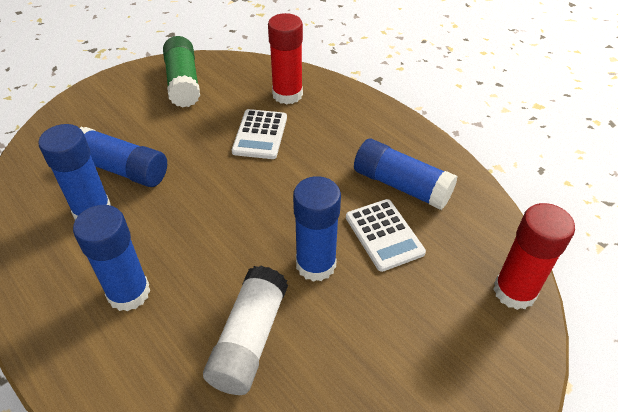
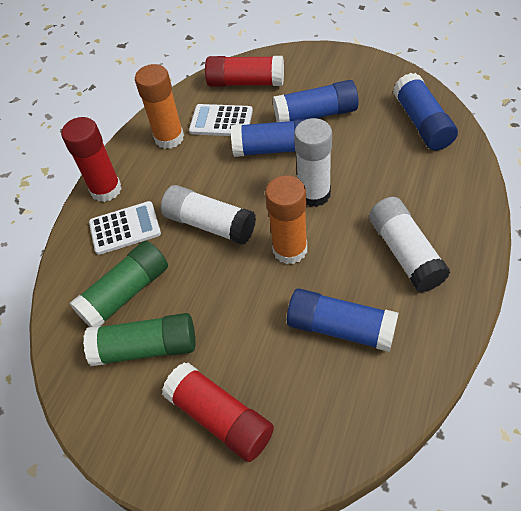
blue glue stick: [39,124,111,220] [73,205,150,312] [80,127,167,187] [293,176,341,282] [354,139,457,210] = 5 -> [231,118,310,157] [273,80,359,122] [287,288,399,352] [393,73,458,151] = 4
green glue stick: [163,36,200,108] = 1 -> [70,241,168,327] [83,313,195,366] = 2
orange glue stick: none = 0 -> [135,64,184,149] [265,175,307,264] = 2
red glue stick: [268,13,303,104] [493,203,575,310] = 2 -> [61,117,122,202] [162,362,274,462] [205,56,284,87] = 3
white glue stick: [203,266,288,395] = 1 -> [161,185,256,245] [294,118,332,207] [369,197,451,292] = 3

